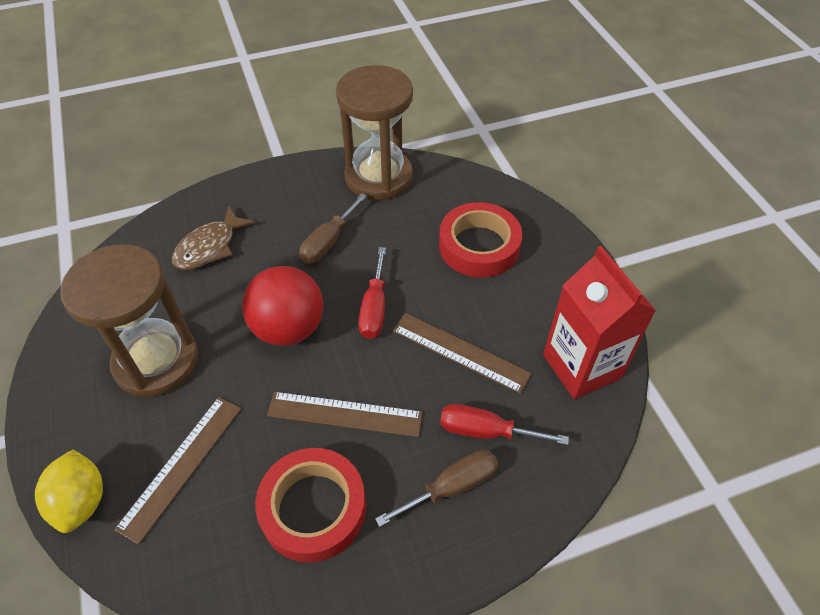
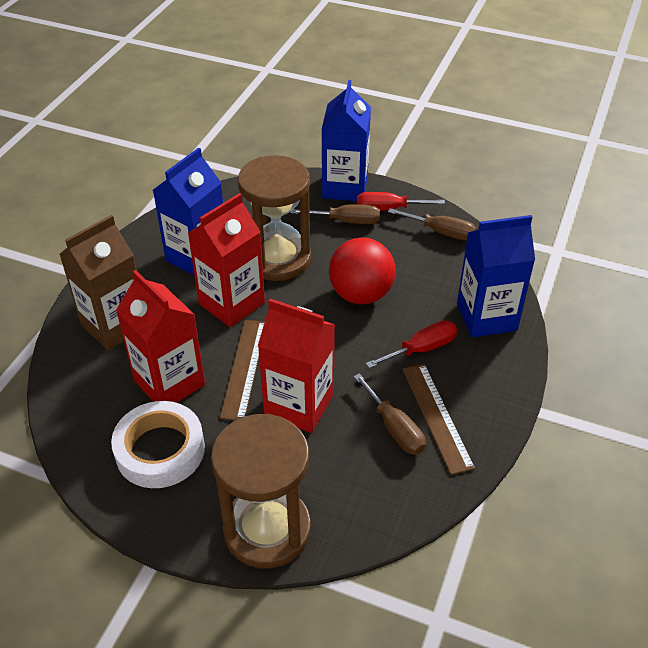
blue carton: none = 0 -> [153,147,223,275] [322,80,371,201] [457,215,535,338] = 3
brown carton: none = 0 -> [59,215,137,351] = 1
brown fish: [172,206,256,270] = 1 -> none = 0
brown ruler: [114,397,241,545] [267,392,423,437] [393,313,532,394] = 3 -> [220,320,265,420] [402,364,475,475] = 2
brown screwdriver: [299,193,367,263] [375,450,498,527] = 2 -> [291,204,380,224] [353,373,426,455] [388,208,476,241] = 3
red carton: [543,246,656,399] = 1 -> [116,270,205,403] [188,193,265,327] [258,299,335,433] = 3
red tape: [255,448,366,563] [439,202,523,278] = 2 -> none = 0
white tape: none = 0 -> [111,401,205,488] = 1
yellow lemon: [35,449,103,533] = 1 -> none = 0

